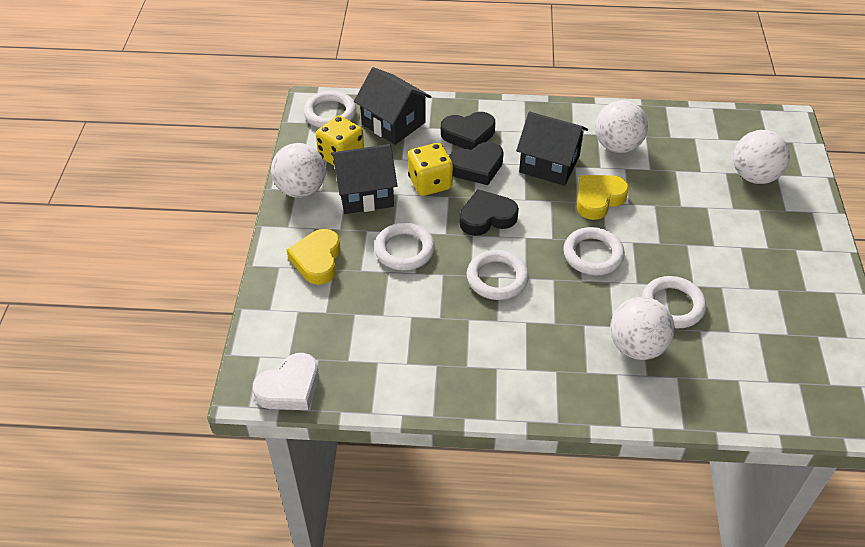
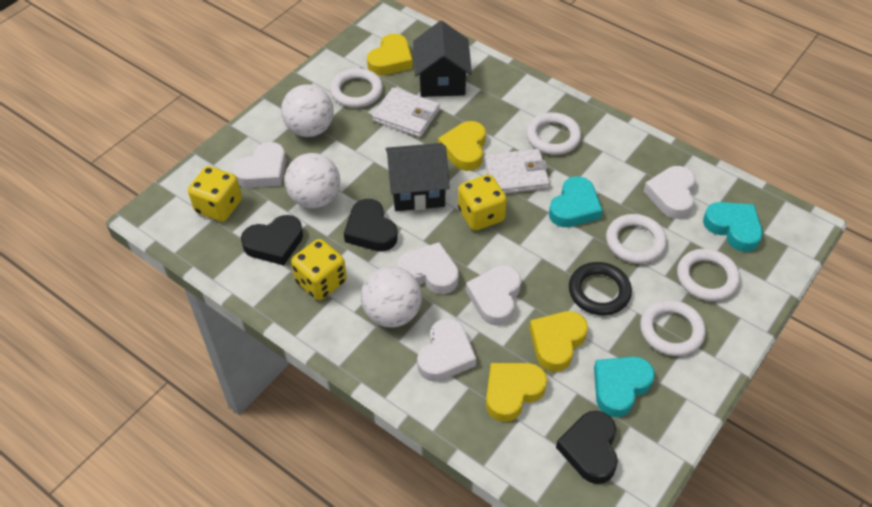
black house: [331,144,397,214] [354,67,431,145] [516,112,588,186] = 3 -> [386,143,450,211] [413,21,472,97] = 2
black ring: none = 0 -> [569,262,632,315] = 1
turquoise heart: none = 0 -> [549,176,603,227] [594,357,655,417] [703,202,763,252] = 3
white ball: [271,143,326,198] [595,100,648,153] [610,297,675,360] [733,130,790,184] = 4 -> [281,84,334,137] [284,153,340,208] [361,266,422,328] = 3
white heart: [253,353,319,410] = 1 -> [232,142,286,188] [397,242,459,294] [417,318,476,382] [466,265,521,326] [644,166,695,219] = 5
white wallet: none = 0 -> [372,88,440,137] [484,149,550,194] = 2
yellow dice: [316,116,364,166] [408,143,453,196] = 2 -> [188,166,242,222] [291,239,347,300] [458,174,507,231] = 3
yellow heart: [287,229,341,285] [577,175,629,220] = 2 -> [367,34,413,75] [438,121,486,171] [486,363,547,422] [529,311,588,372] = 4

